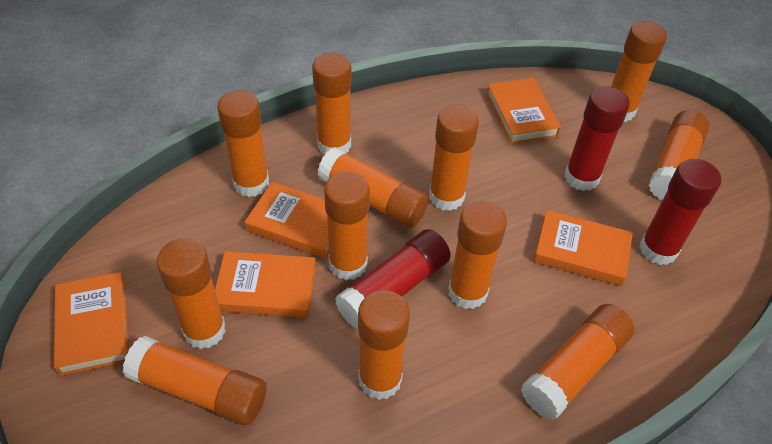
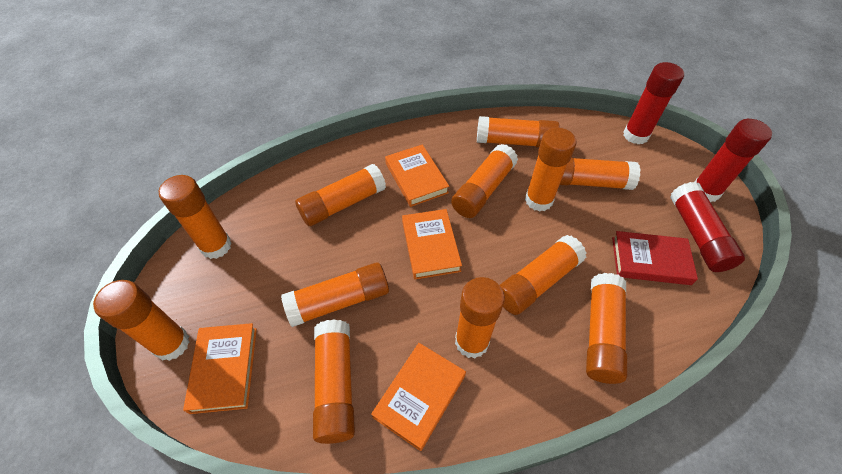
orange book: [54,272,129,376] [215,251,316,318] [245,182,329,259] [486,78,561,144] [533,210,633,286] = 5 -> [183,323,257,414] [371,343,466,451] [385,144,449,207] [402,209,462,279] = 4
red book: none = 0 -> [612,231,698,285] = 1

